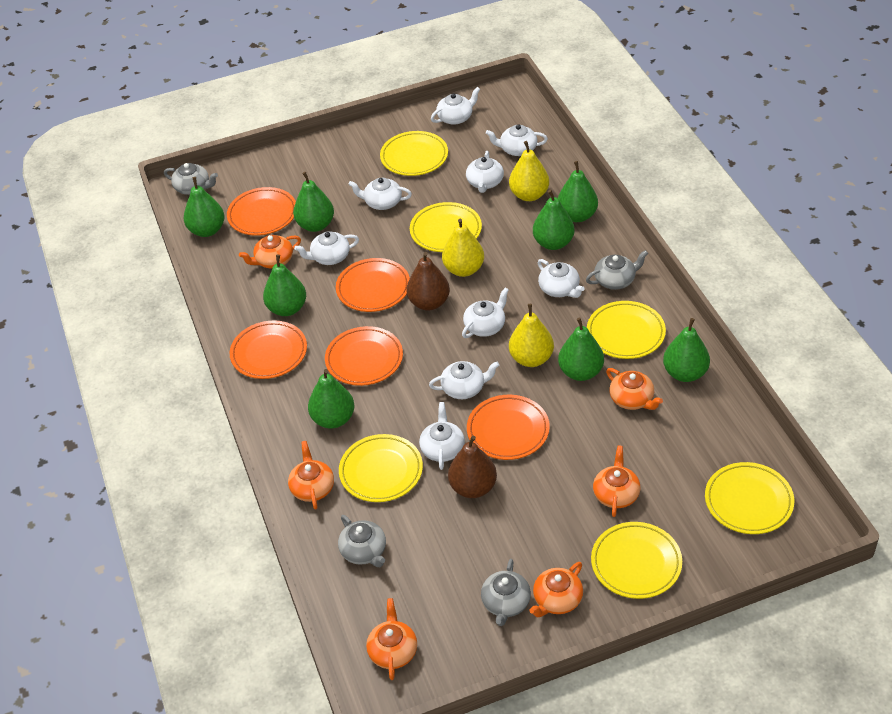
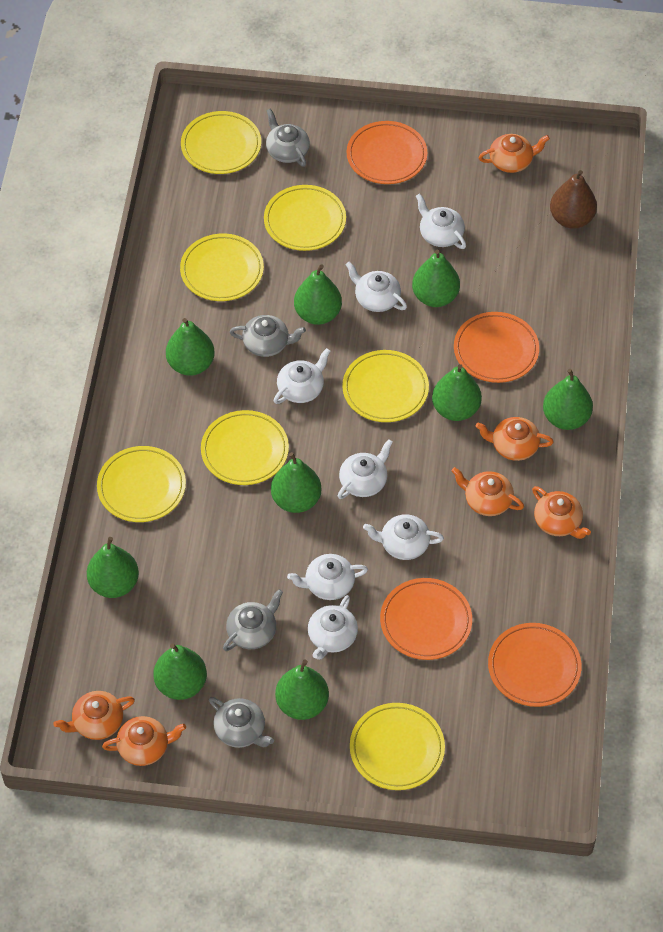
brown pear: [407,252,450,311] [448,436,497,498] = 2 -> [550,170,597,229] = 1
green pear: [184,177,225,237] [263,255,306,316] [293,172,334,232] [308,369,355,428] [533,190,574,250] [558,161,598,222] [558,318,604,381] [663,318,710,382] = 8 -> [87,537,139,598] [153,643,207,700] [166,318,215,376] [271,452,322,513] [275,659,329,720] [294,264,342,325] [412,250,460,307] [432,364,482,421] [543,369,593,430] = 9
orange plate: [227,187,296,236] [230,320,307,379] [325,326,403,386] [336,258,410,312] [467,395,550,460] = 5 -> [347,121,427,184] [380,578,472,660] [454,312,539,383] [488,623,581,707] = 4
white teapot: [294,231,359,265] [348,178,412,210] [419,402,465,470] [429,361,499,399] [431,87,480,125] [462,288,509,338] [466,151,504,193] [486,124,548,156] [538,259,584,298] = 9 -> [273,348,330,404] [287,554,368,600] [308,595,358,660] [338,439,393,499] [346,262,407,312] [363,514,444,560] [416,193,466,249] = 7
yellow pear: [442,219,484,277] [509,141,549,201] [509,304,554,367] = 3 -> none = 0
yellow plate: [339,434,423,502] [380,131,448,176] [410,202,482,252] [587,301,666,359] [591,522,682,599] [705,462,794,534] = 6 -> [97,446,186,522] [180,233,264,301] [181,111,261,174] [201,410,289,485] [264,185,346,251] [342,350,429,422] [350,703,445,790] = 7

